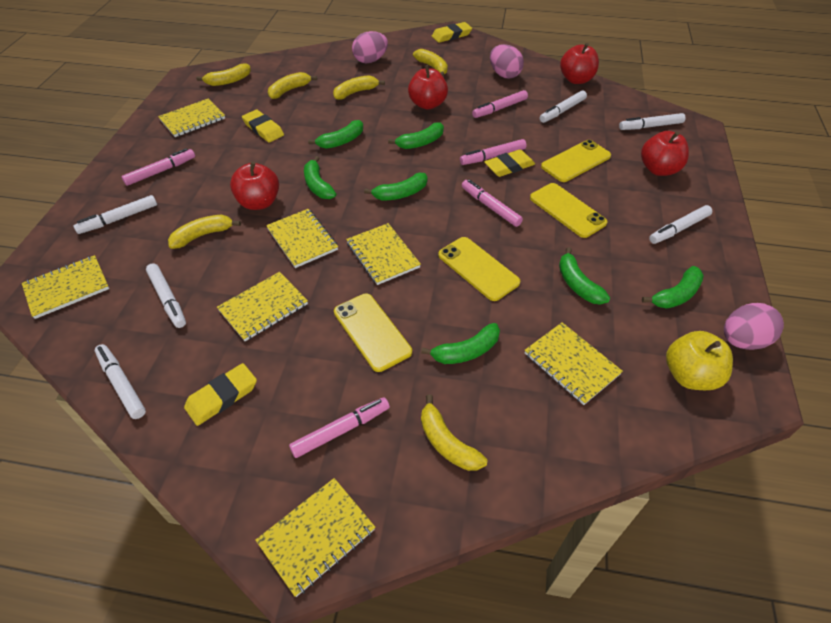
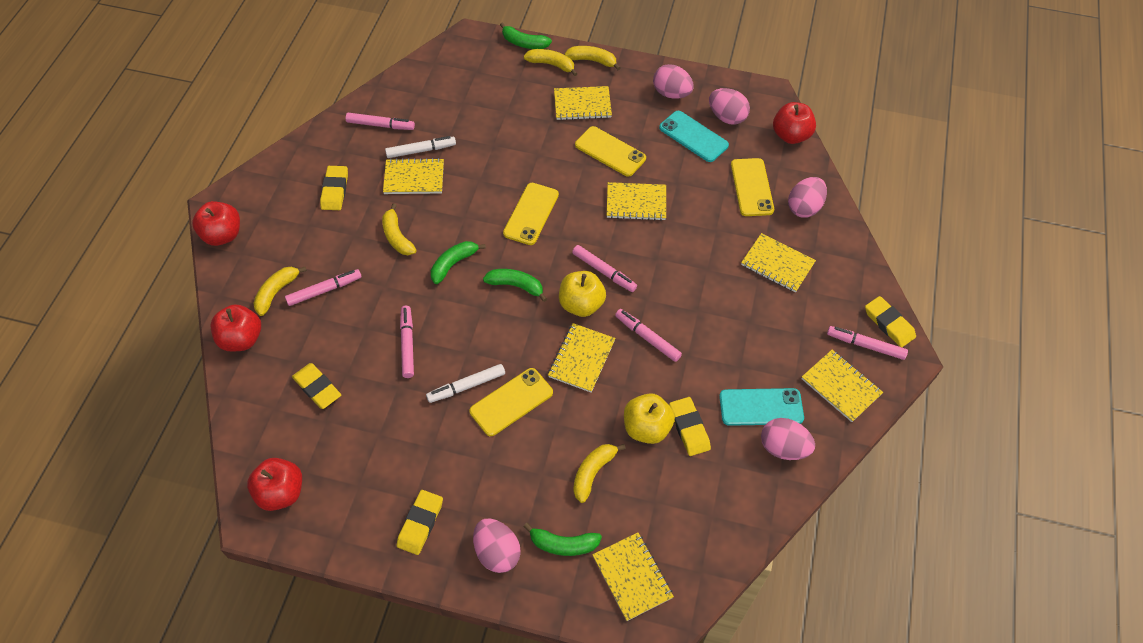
green banana: [304,156,336,199] [308,120,363,149] [364,173,428,201] [388,122,444,149] [421,323,500,364] [559,247,610,305] [642,266,704,309] = 7 -> [431,241,486,284] [483,269,547,302] [500,22,552,49] [523,523,602,556] = 4
pink egg: [352,31,388,63] [490,44,524,78] [724,303,784,350] = 3 -> [473,518,521,573] [653,64,694,99] [709,88,750,125] [761,418,815,460] [788,177,827,218] = 5
pink marker: [121,148,195,186] [289,397,390,458] [460,139,526,165] [462,179,523,227] [472,90,528,118] = 5 -> [285,269,362,306] [346,113,415,130] [400,306,414,378] [572,245,637,292] [615,309,682,362] [827,326,908,360] = 6
turquoise phone: none = 0 -> [659,111,729,162] [719,388,804,426] = 2
white marker: [74,195,157,234] [95,344,146,419] [146,263,186,328] [539,90,587,123] [619,113,685,130] [649,205,713,244] = 6 -> [385,136,456,158] [426,364,505,403] = 2
yellow apple: [666,331,733,390] = 1 -> [559,271,606,317] [624,393,675,444] = 2
yellow banana: [168,215,241,249] [196,64,251,86] [268,72,317,99] [333,75,385,100] [413,49,448,77] [421,395,487,471] = 6 -> [253,267,307,316] [382,203,417,255] [524,49,578,76] [564,46,621,70] [573,444,626,503] = 5
yellow eraser: [184,363,257,426] [242,110,284,142] [432,22,472,43] [484,149,535,177] = 4 -> [292,363,341,409] [320,166,348,210] [396,490,443,555] [669,397,711,456] [865,296,916,347] = 5

